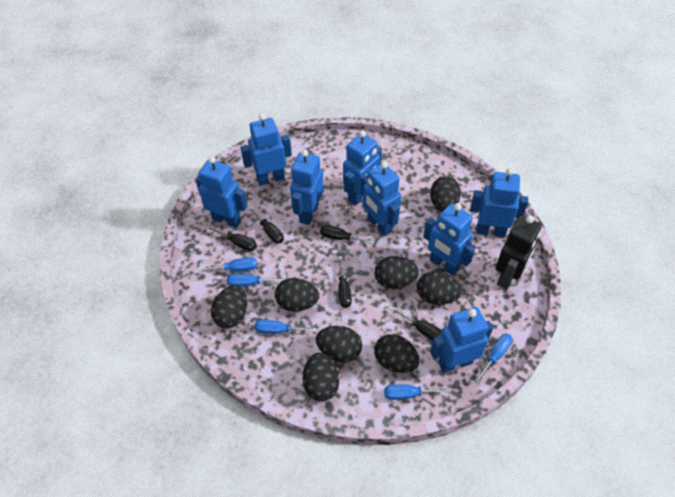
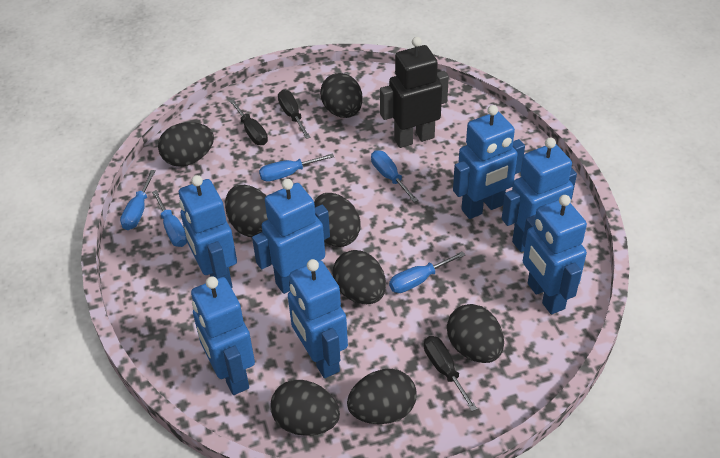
black screwdriver: [207,226,257,251] [248,206,284,244] [320,225,375,244] [338,256,352,308] [390,306,441,341] = 5 -> [229,99,268,145] [278,90,310,139] [424,336,477,411] = 3
blue robot: [196,156,247,228] [241,114,292,186] [290,150,324,225] [343,130,382,205] [361,161,401,236] [423,203,475,276] [430,307,493,373] [470,168,528,237] = 8 -> [179,175,237,288] [191,276,255,395] [252,179,330,294] [288,259,348,378] [453,105,525,219] [502,137,577,252] [522,195,587,314] = 7

